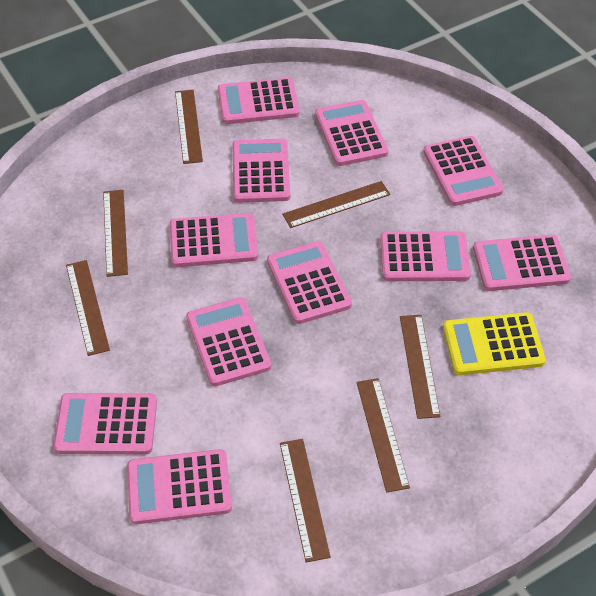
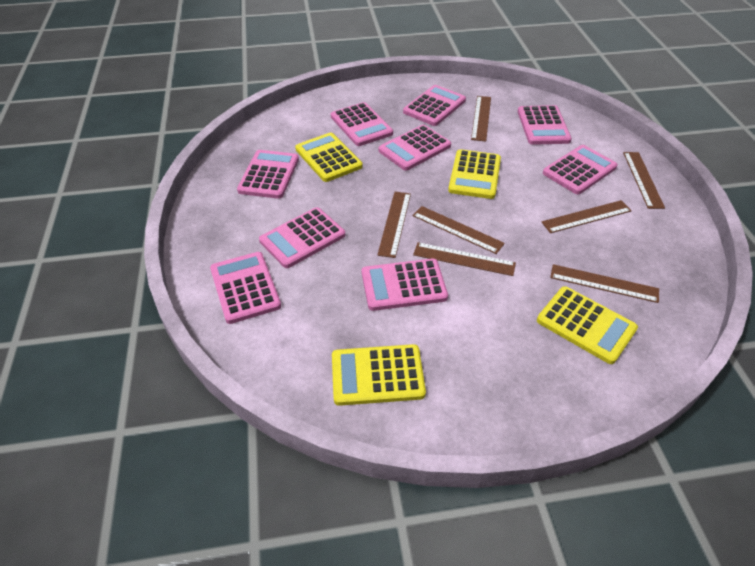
pink calculator: [53,393,157,455] [127,449,232,524] [170,213,258,267] [186,297,271,386] [218,77,300,124] [233,139,290,203] [267,241,352,324] [315,100,388,166] [380,231,471,281] [423,136,504,206] [473,235,571,291] = 11 -> [210,252,281,324] [237,150,299,199] [259,207,345,268] [331,102,393,146] [362,259,448,311] [379,125,451,171] [403,85,466,126] [518,105,572,145] [543,145,618,194] = 9
yellow calculator: [443,312,546,375] = 1 -> [295,133,363,182] [332,344,426,406] [448,149,501,199] [537,286,638,364] = 4

